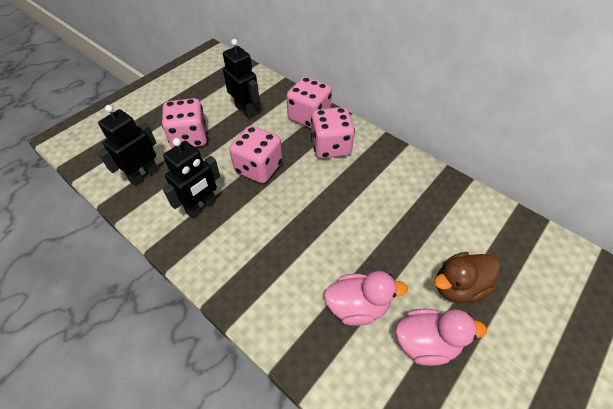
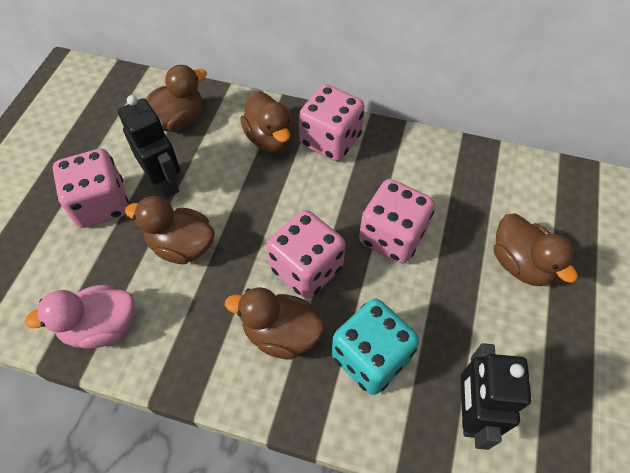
black robot: [98,105,159,186] [163,138,220,219] [223,39,260,119] = 3 -> [118,95,181,198] [461,343,531,450] = 2
brown duck: [434,252,500,303] = 1 -> [125,196,215,264] [146,65,207,132] [225,287,324,359] [240,91,295,153] [494,214,578,286] = 5
pink duck: [324,271,408,326] [395,309,487,366] = 2 -> [25,284,135,349] = 1
turquoise dice: none = 0 -> [332,298,420,395] = 1

